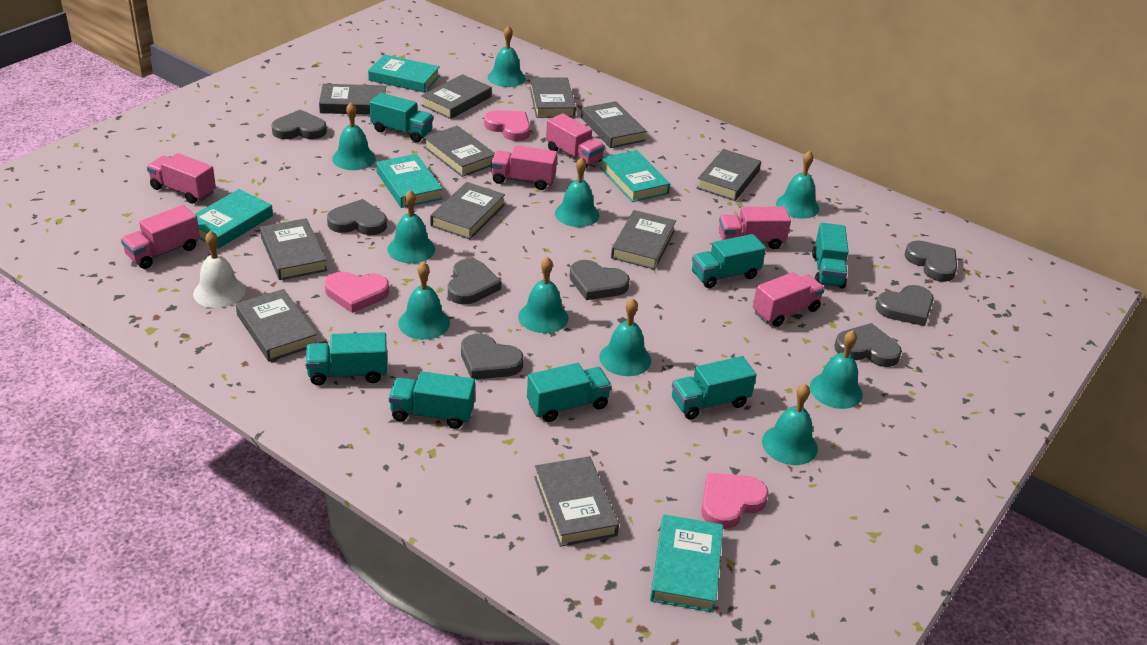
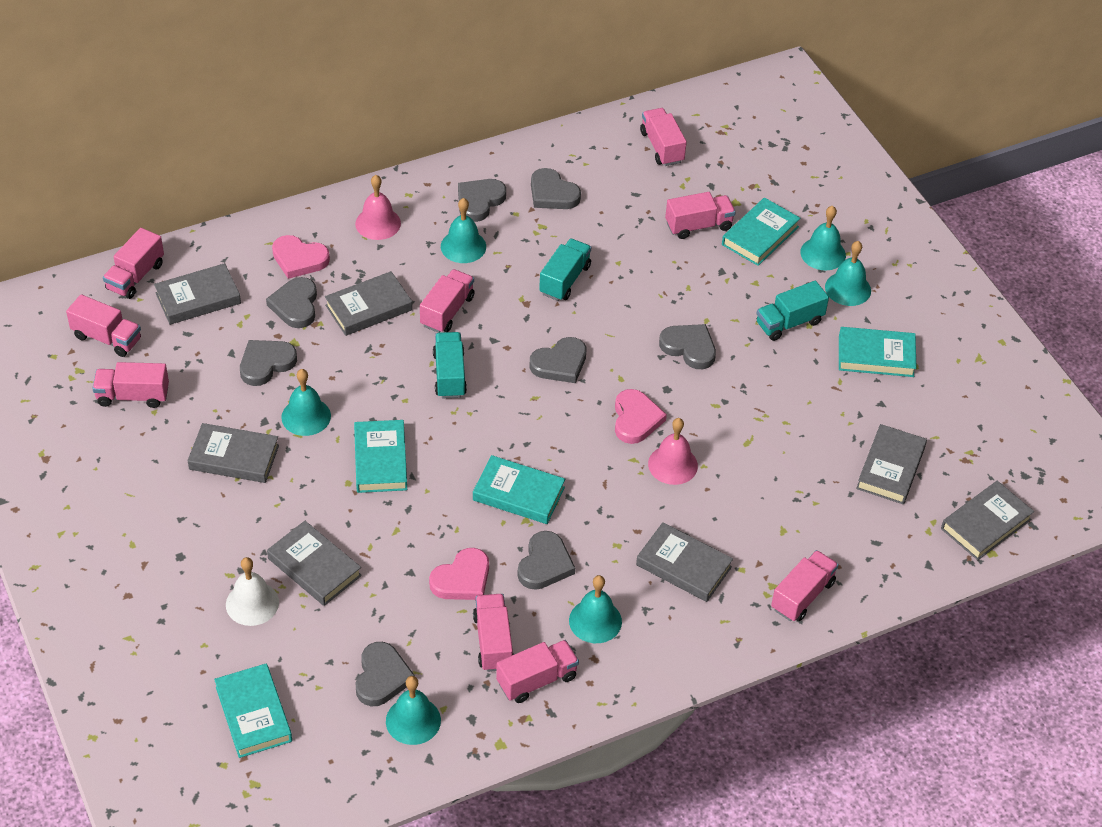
grey book: [236,289,317,362] [260,218,327,280] [319,84,386,115] [421,74,492,119] [423,126,495,177] [430,182,505,240] [529,78,576,118] [534,456,619,547] [581,101,646,148] [611,210,676,270] [696,149,761,201] = 11 -> [154,263,241,325] [187,423,279,483] [267,521,362,606] [325,271,412,336] [636,522,733,602] [856,424,927,504] [941,481,1034,560] = 7
pink bell: none = 0 -> [355,175,401,240] [648,418,698,485] = 2
pink truck: [121,205,200,269] [147,153,216,204] [491,145,557,190] [546,113,605,168] [719,207,791,249] [753,272,825,327] = 6 -> [66,294,141,357] [92,362,169,408] [103,228,164,299] [420,269,475,333] [473,594,513,672] [496,640,579,703] [640,108,687,166] [665,192,736,239] [771,550,838,621] = 9
turquoise bell: [332,102,376,170] [387,190,435,263] [398,262,450,340] [488,25,526,87] [518,257,569,333] [555,157,599,227] [599,298,651,376] [762,383,818,465] [776,151,819,219] [810,330,863,409] = 10 -> [281,369,331,436] [386,676,441,745] [441,198,486,263] [569,575,622,643] [800,206,846,270] [825,241,871,306] = 6
turquoise truck: [306,332,387,385] [370,93,433,142] [389,371,475,429] [527,363,612,422] [672,356,757,420] [692,234,766,288] [812,223,849,288] = 7 -> [433,332,467,398] [539,239,591,301] [757,281,829,341] = 3

